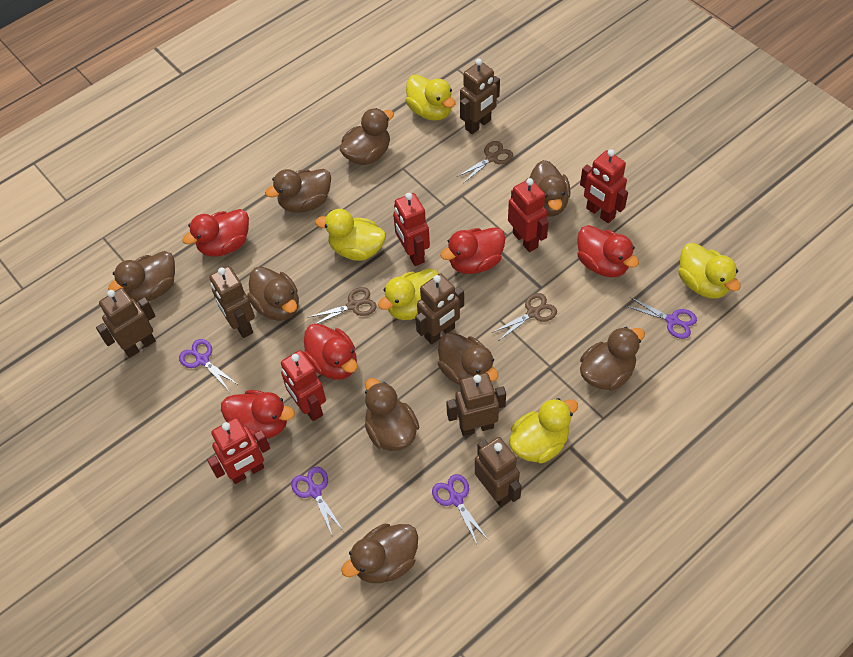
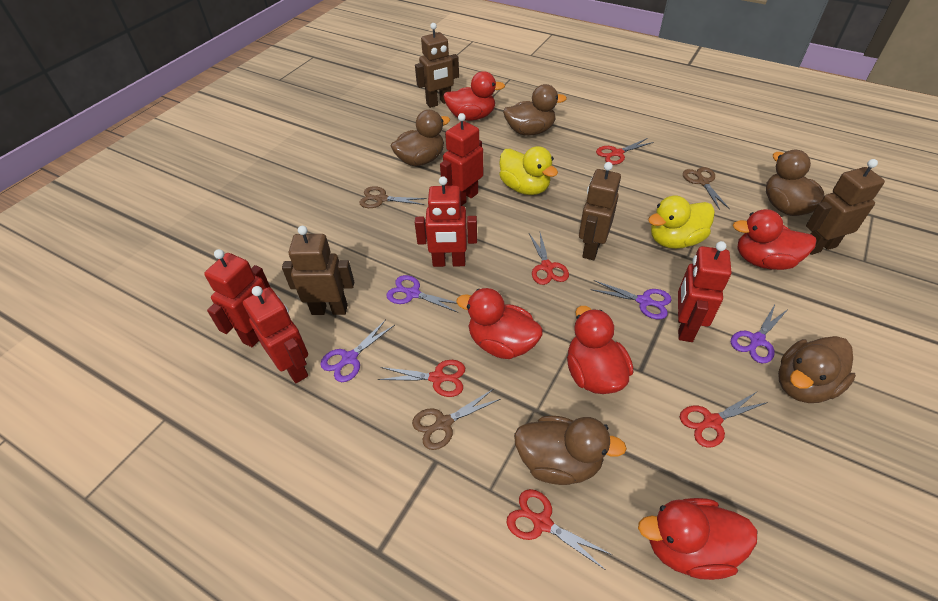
brown duck: [108,251,175,303] [247,267,299,321] [265,169,331,213] [340,108,394,165] [341,524,418,583] [365,378,419,451] [438,332,499,385] [526,160,570,217] [580,327,645,391] = 9 -> [391,110,450,166] [503,84,567,136] [514,416,627,485] [766,150,824,216] [778,336,856,403] = 5
brown robot: [96,288,156,358] [209,266,255,338] [415,273,464,345] [446,373,506,436] [460,59,500,134] [475,437,522,507] = 6 -> [282,226,354,315] [415,23,459,108] [579,162,621,260] [806,159,885,255] = 4
red scissors: none = 0 -> [378,360,465,397] [506,489,612,570] [529,233,569,285] [596,138,654,165] [680,392,768,448] = 5
yellow duck: [315,209,386,261] [378,269,439,320] [405,74,455,121] [509,398,578,464] [678,243,741,298] = 5 -> [499,146,558,195] [648,196,715,249] = 2

